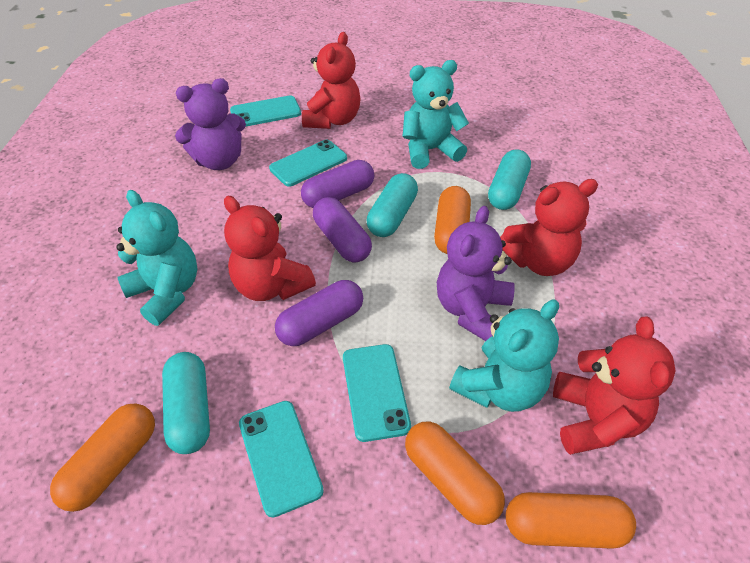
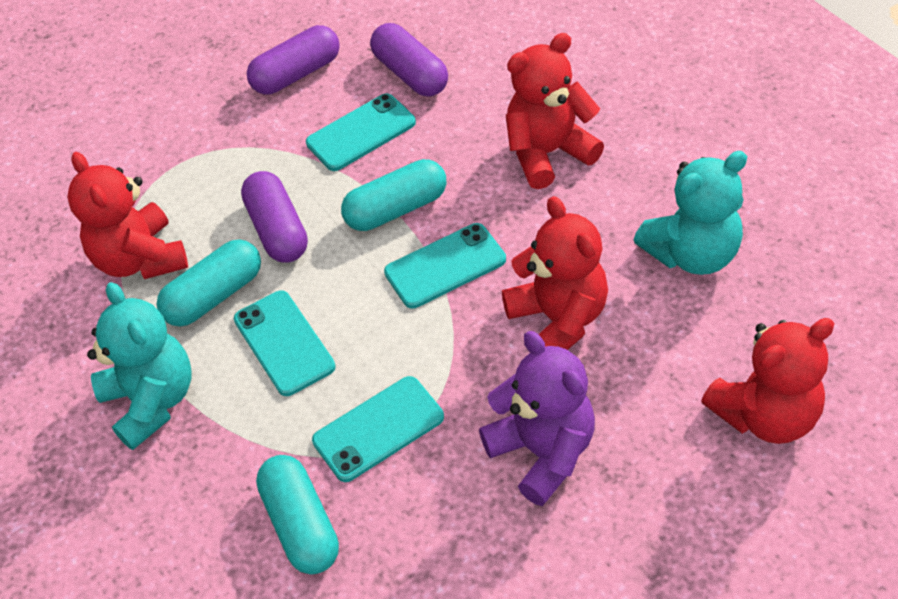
orange capsule: [50,403,155,512] [405,421,505,525] [434,186,471,254] [506,492,636,549] = 4 -> none = 0
purple teddy bear: [175,78,246,170] [437,206,515,341] = 2 -> [479,331,595,506] = 1
turquoise teddy bear: [116,190,197,326] [402,60,469,169] [449,299,559,412] = 3 -> [87,282,191,450] [634,151,747,275] = 2

